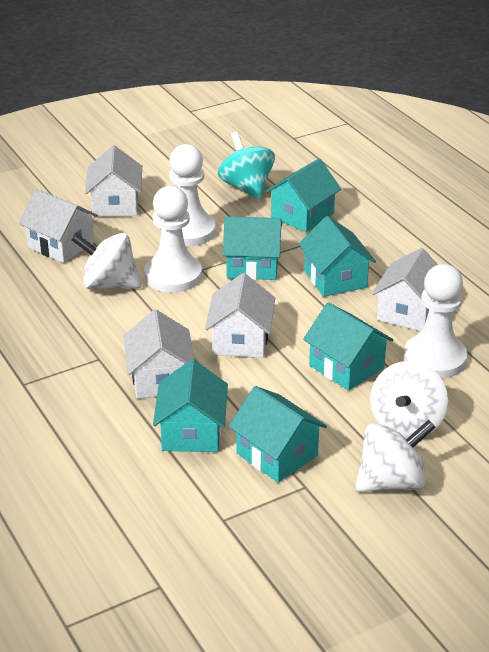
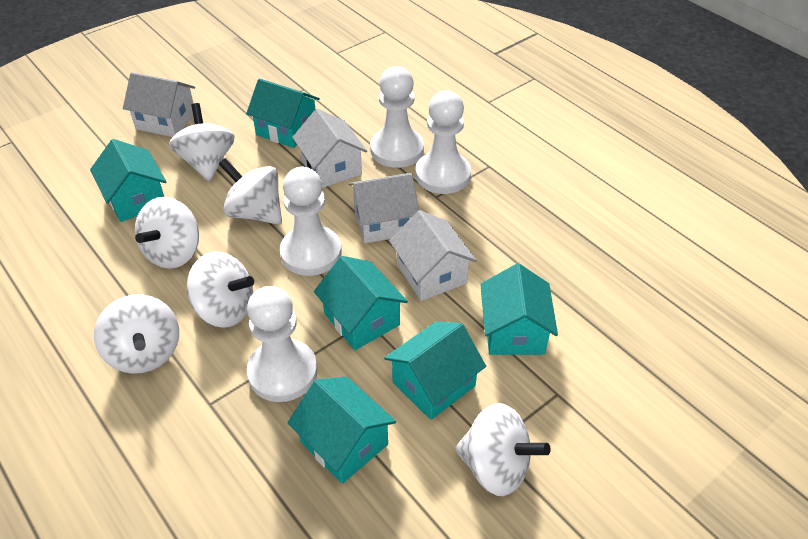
turquoise spinning top: [218,132,275,200] = 1 -> none = 0
white house: [19,189,98,263] [85,145,142,217] [124,310,195,399] [205,273,275,358] [372,248,438,331] = 5 -> [123,72,195,137] [292,108,367,188] [349,173,419,243] [389,210,477,301] = 4
white pawn: [144,186,202,292] [169,144,216,246] [404,264,467,379] = 3 -> [247,286,318,402] [280,167,342,276] [370,66,424,168] [415,90,471,194] = 4
white spinning top: [72,233,141,289] [355,419,436,492] [370,361,448,439] = 3 -> [94,294,179,374] [135,197,199,269] [169,103,235,182] [187,252,254,328] [219,158,282,225] [455,403,551,496] = 6

